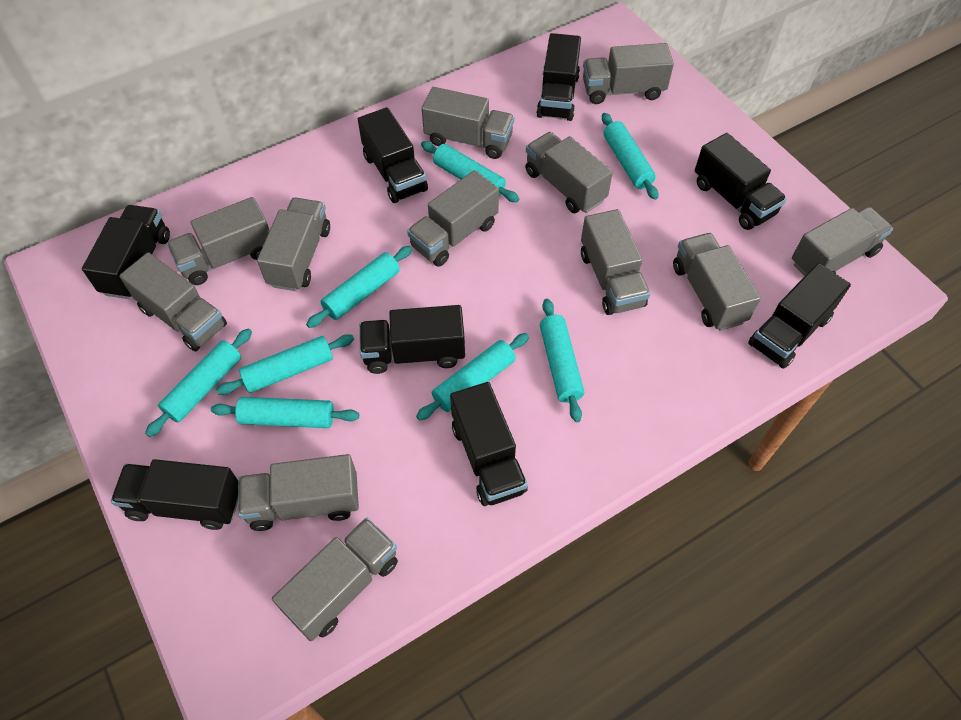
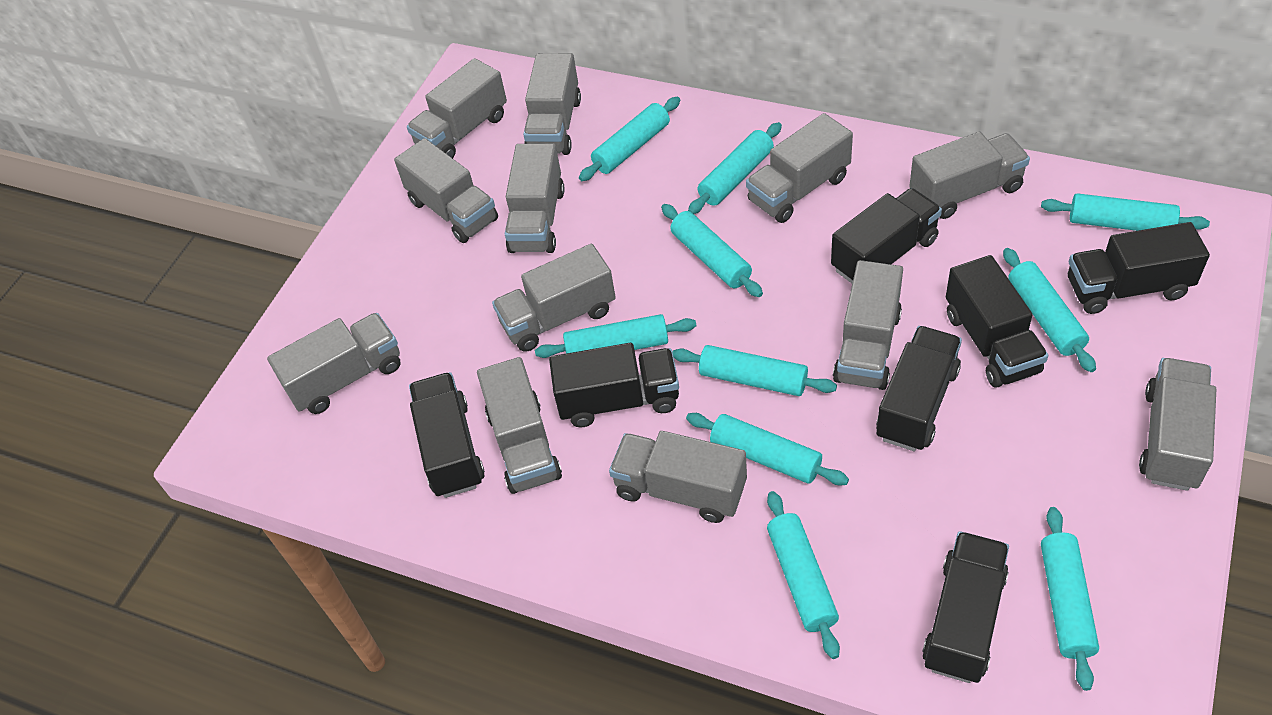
black truck: [82,205,170,299] [111,459,238,530] [358,107,428,203] [359,305,465,374] [450,382,528,506] [536,33,581,121] [695,133,787,230] [748,263,851,369] = 8 -> [409,372,485,498] [549,343,679,427] [831,188,942,283] [876,326,962,451] [922,531,1009,683] [946,255,1048,388] [1068,222,1210,314] = 7
turquoise rolling pin: [145,328,252,437] [211,397,359,428] [216,334,354,395] [306,246,412,328] [416,333,529,421] [421,141,519,202] [540,299,584,422] [602,113,658,200] = 8 -> [535,314,696,358] [579,97,680,181] [661,204,763,297] [673,345,837,396] [686,413,849,485] [688,122,782,214] [767,491,840,659] [1003,248,1096,372] [1041,193,1210,231] [1041,507,1099,691] = 10

